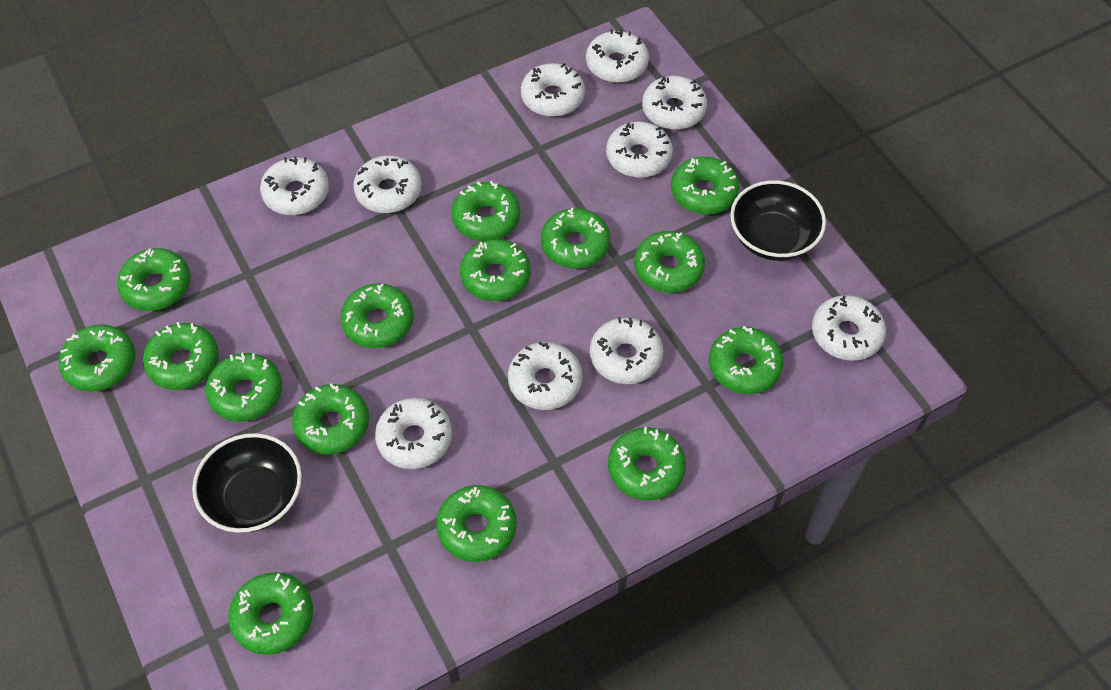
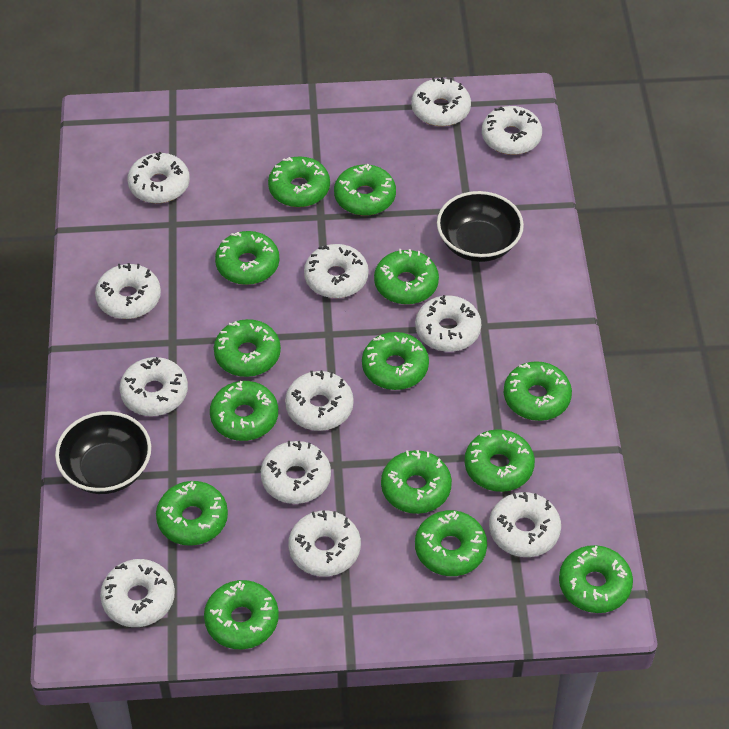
green donut: [59,325,135,392] [117,248,190,311] [143,322,219,390] [206,353,282,422] [228,572,313,655] [292,383,369,455] [340,283,413,348] [436,485,517,562] [451,181,520,241] [460,239,531,301] [541,208,610,269] [608,427,686,501] [634,231,705,293] [671,157,739,214] [709,326,784,394] = 15 -> [156,481,228,546] [204,580,279,649] [210,381,278,441] [214,319,281,377] [215,231,279,285] [268,156,330,207] [334,164,396,216] [362,332,429,390] [374,249,439,304] [381,450,452,514] [415,510,487,576] [465,429,535,492] [504,361,572,421] [559,545,633,613] = 14
white donut: [260,156,329,215] [353,155,422,213] [375,398,452,469] [508,341,582,410] [521,63,585,117] [586,29,649,83] [590,317,664,384] [606,121,673,178] [642,76,707,130] [812,295,886,361] = 10 -> [95,263,161,319] [100,559,175,627] [120,357,188,416] [127,152,190,203] [261,441,331,504] [285,370,354,431] [288,510,361,576] [304,244,369,298] [411,77,471,126] [415,295,481,352] [482,106,542,155] [489,492,561,557] = 12

